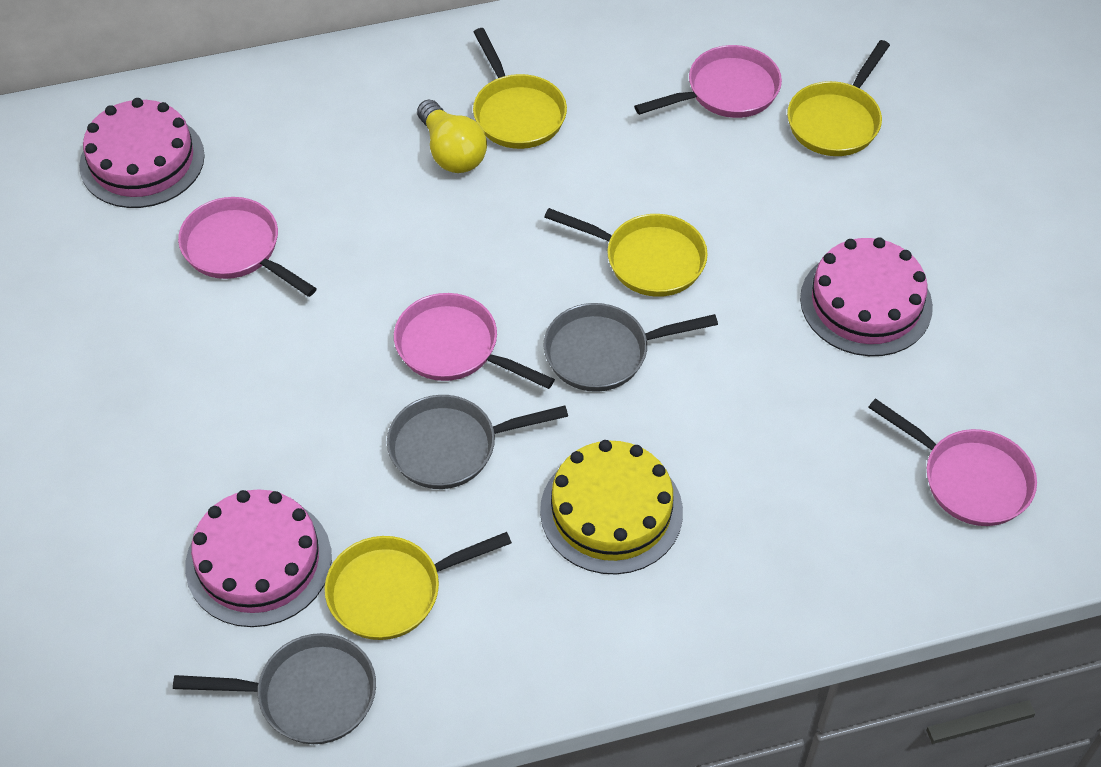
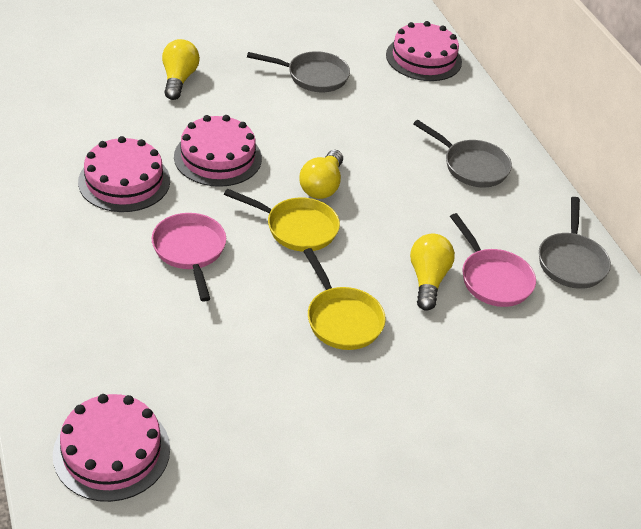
pink cake: [79,98,205,208] [185,489,332,627] [800,237,933,356] = 3 -> [53,394,170,502] [78,136,170,212] [174,115,262,187] [386,21,462,81] = 4
pink pan: [178,197,317,297] [394,293,555,389] [634,45,782,118] [868,398,1037,526] = 4 -> [152,213,226,302] [450,213,536,307] = 2
yellow cake: [540,440,683,574] = 1 -> none = 0
yellow light bulb: [417,100,487,173] = 1 -> [162,39,200,100] [299,150,343,199] [410,234,455,311] = 3
yellow pan: [325,532,512,640] [473,28,567,149] [545,208,708,297] [787,40,890,156] = 4 -> [224,189,340,252] [303,248,386,350] = 2

